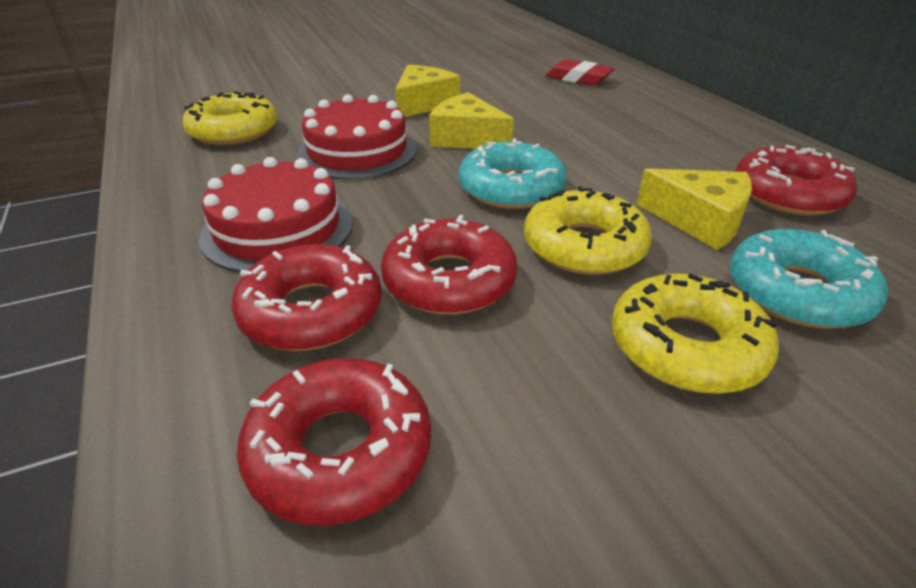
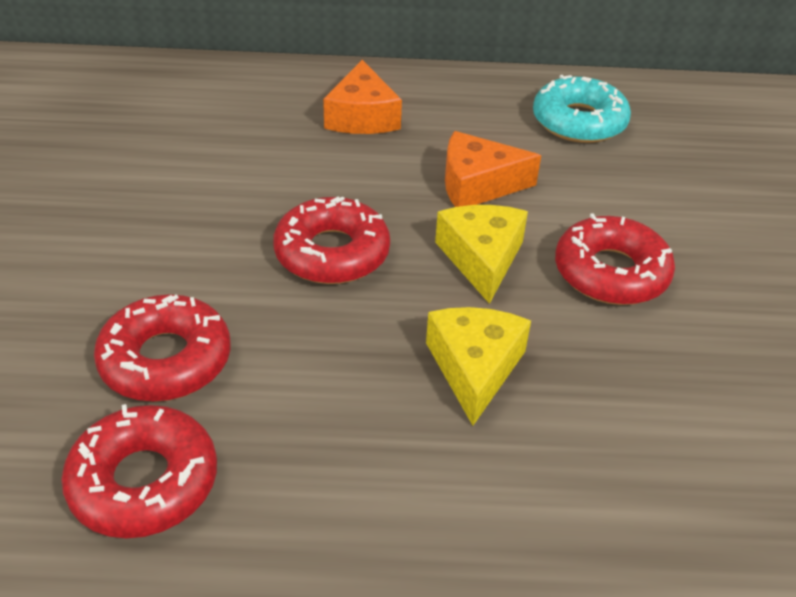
orange cheese: none = 0 -> [323,60,402,134] [445,131,541,207] = 2
red cake: [199,157,353,272] [297,94,417,179] = 2 -> none = 0
red eraser: [545,59,614,86] = 1 -> none = 0
turquoise donut: [459,138,566,209] [730,229,888,329] = 2 -> [533,75,631,143] = 1
yellow cheese: [395,65,460,117] [429,92,514,149] [637,169,752,250] = 3 -> [426,307,531,426] [435,205,528,304] = 2
yellow donut: [183,91,278,145] [524,186,652,275] [612,273,779,394] = 3 -> none = 0

